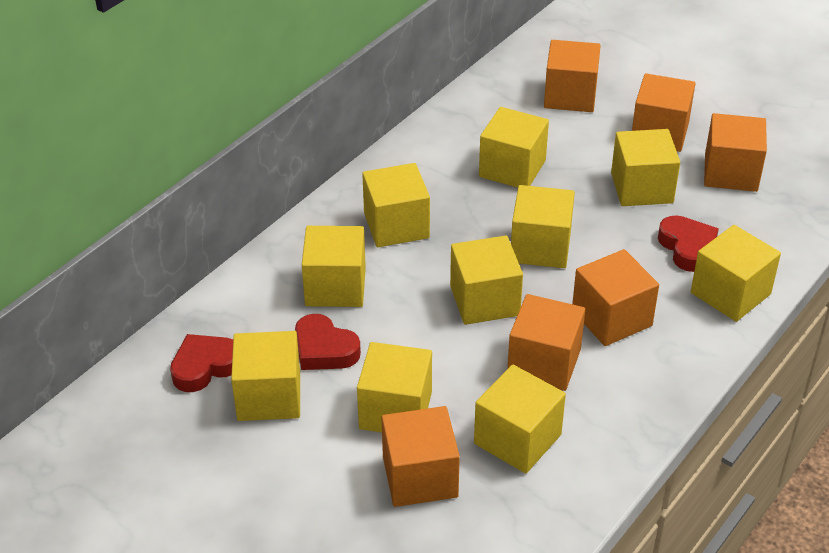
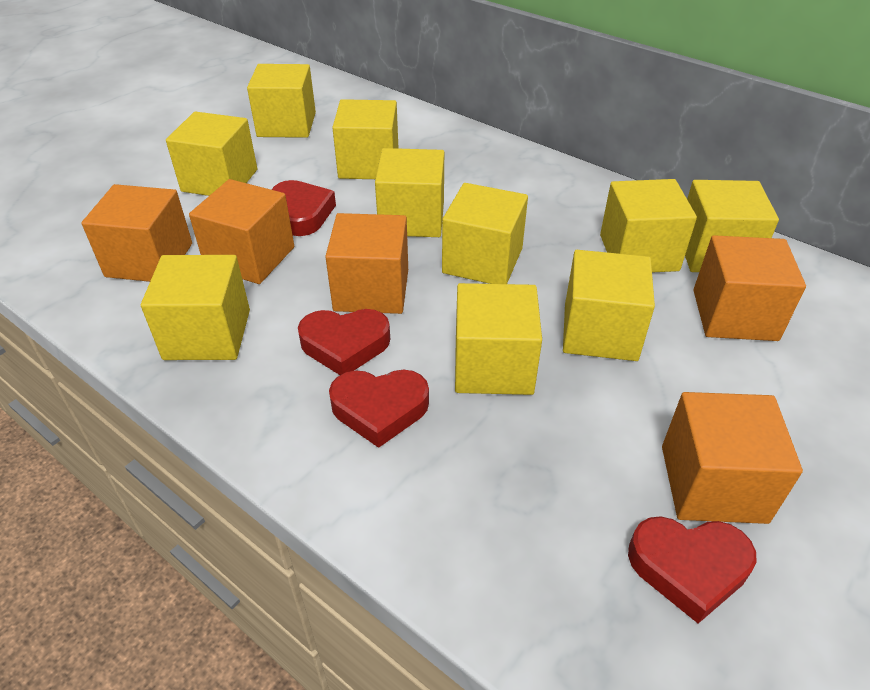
orange cube: [382,406,460,507] [507,294,585,391] [544,40,601,112] [572,249,659,346] [632,73,695,152] [704,113,767,192] = 6 -> [81,184,192,282] [189,179,294,284] [325,213,408,314] [662,392,803,524] [693,235,806,341] = 5
red heart: [170,334,233,392] [295,314,361,370] [658,215,719,272] = 3 -> [272,180,336,236] [298,309,390,375] [329,369,429,448] [628,516,756,624] = 4

